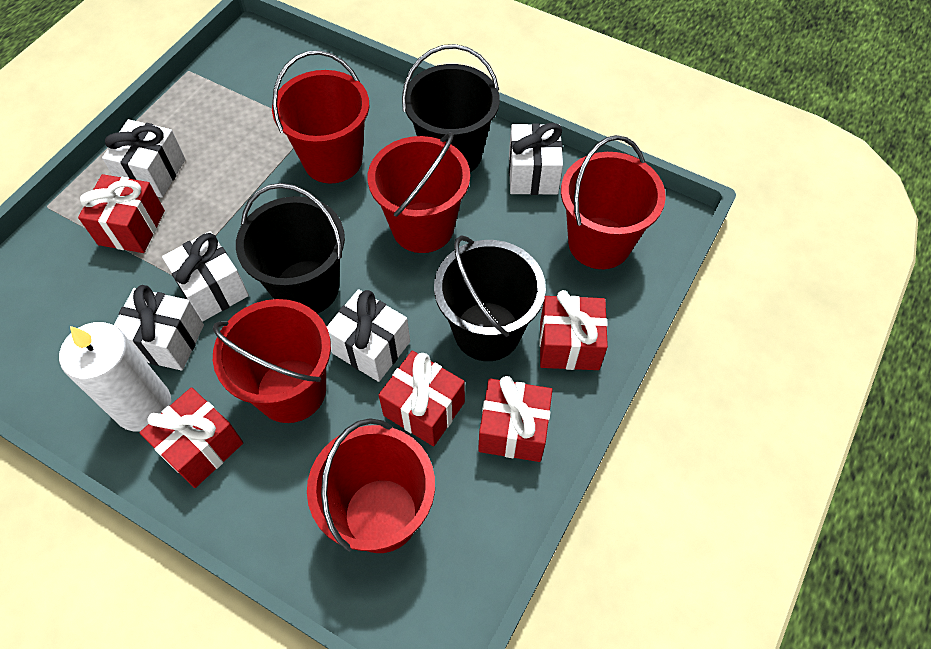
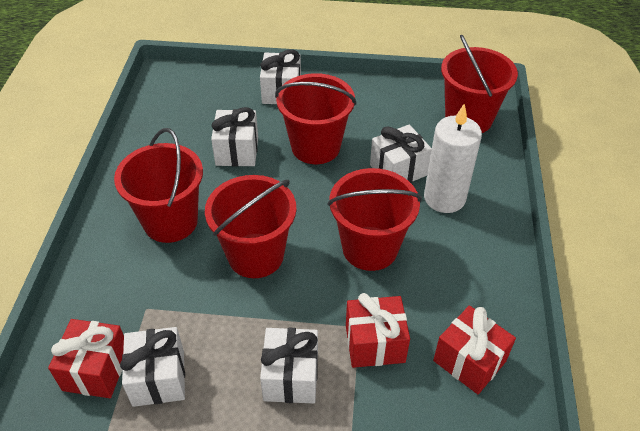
black bucket: [236,183,345,314] [402,44,500,172] [434,235,546,361] = 3 -> none = 0
red gift: [78,174,165,253] [140,387,243,488] [379,351,465,446] [478,376,552,462] [539,290,608,370] = 5 -> [48,319,124,398] [346,293,410,368] [433,305,516,394] = 3

